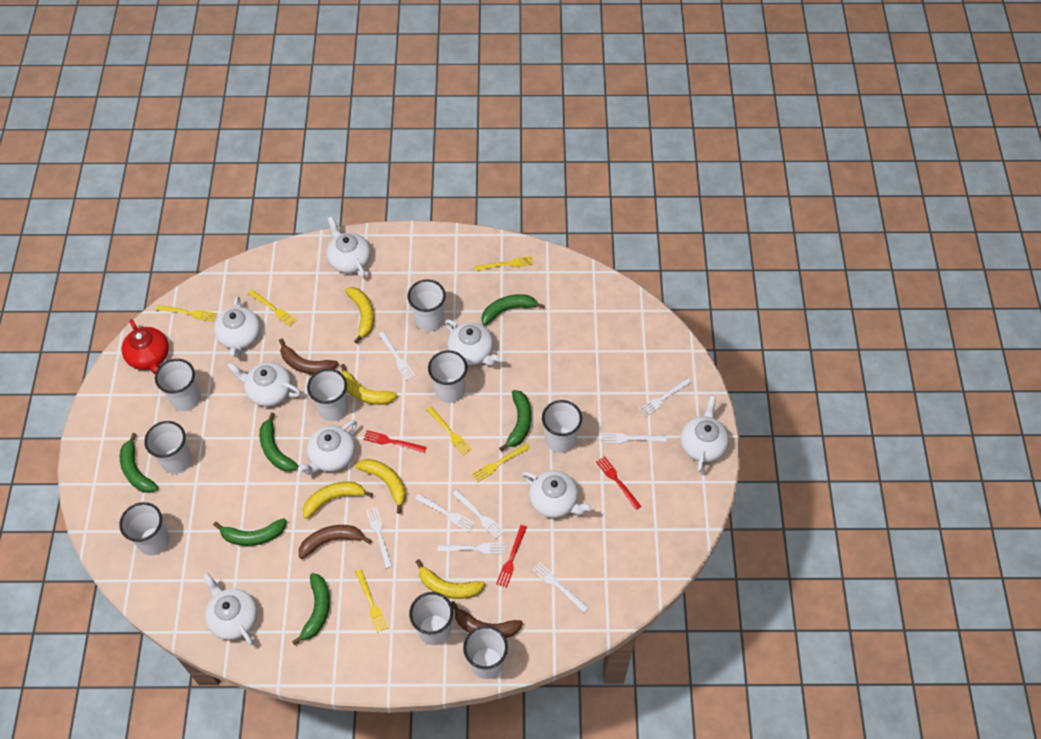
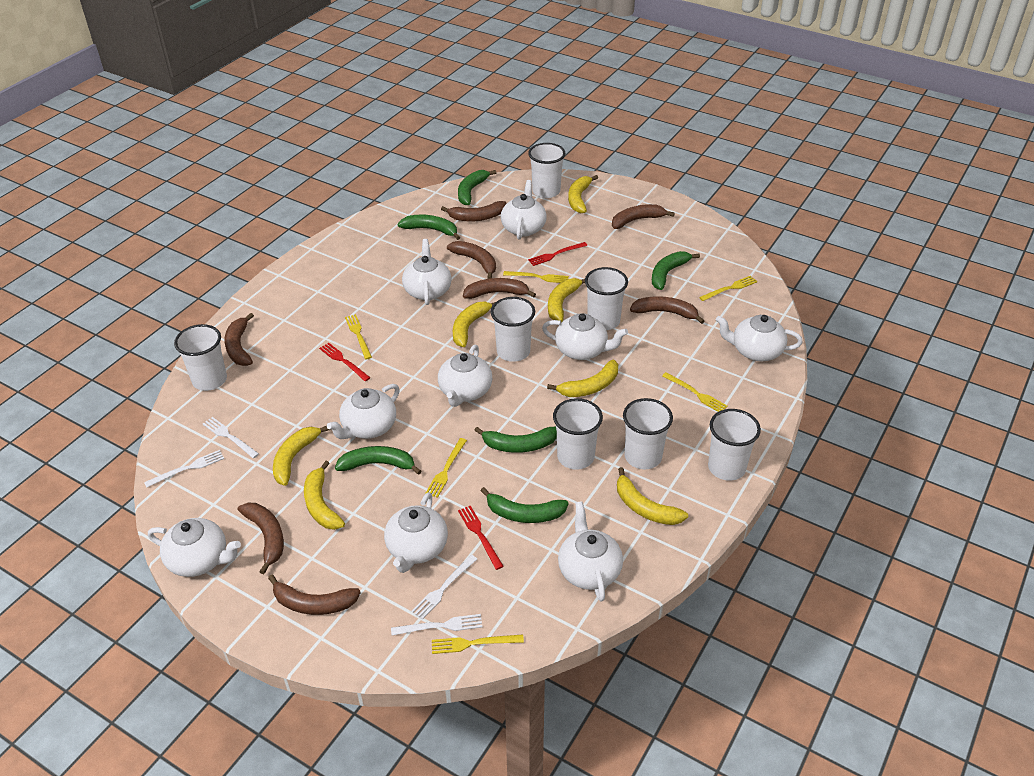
brown banana: [279,338,338,374] [299,525,372,559] [451,601,523,638] = 3 -> [224,313,254,366] [238,503,284,574] [268,574,361,615] [441,201,507,221] [447,241,496,279] [463,278,536,299] [612,204,675,229] [630,296,704,324] = 8
red teapot: [122,319,169,374] = 1 -> none = 0
white cup: [119,502,170,556] [144,421,192,474] [155,359,201,411] [307,369,348,421] [407,279,446,332] [409,592,453,645] [428,350,467,403] [463,625,508,679] [542,400,582,453] = 9 -> [174,324,227,391] [491,297,535,362] [528,143,566,198] [553,398,603,470] [585,267,628,330] [623,398,673,469] [708,409,761,481] = 7
white fork: [366,507,392,568] [379,331,415,381] [415,494,475,532] [438,543,505,554] [452,490,505,539] [532,562,589,613] [602,433,666,443] [639,378,692,417] = 8 -> [144,450,224,488] [203,417,259,458] [391,614,482,636] [411,555,477,620] = 4
white teapot: [203,573,258,645] [214,296,260,357] [227,362,301,406] [298,420,357,474] [327,217,371,278] [445,319,500,366] [522,470,592,518] [681,395,729,472] = 8 -> [148,518,241,577] [327,384,400,439] [384,493,448,573] [402,239,452,305] [438,344,492,407] [501,180,547,240] [542,313,628,360] [558,501,623,601] [716,315,803,361] = 9
yellow banana: [303,482,373,519] [341,364,397,405] [345,287,374,343] [355,459,406,514] [416,559,485,599] = 5 -> [273,426,330,486] [304,461,345,530] [453,302,495,347] [547,360,618,397] [548,278,585,322] [568,175,598,213] [617,467,688,525] = 7

